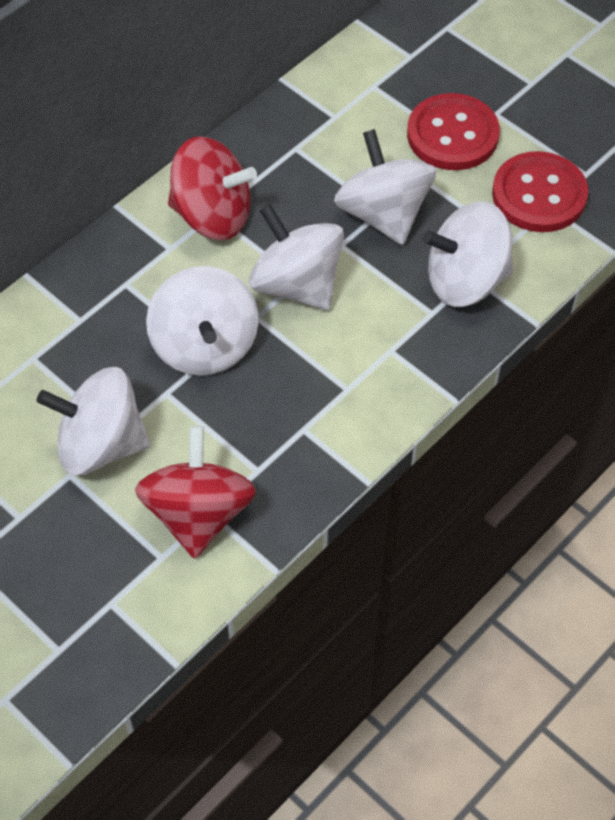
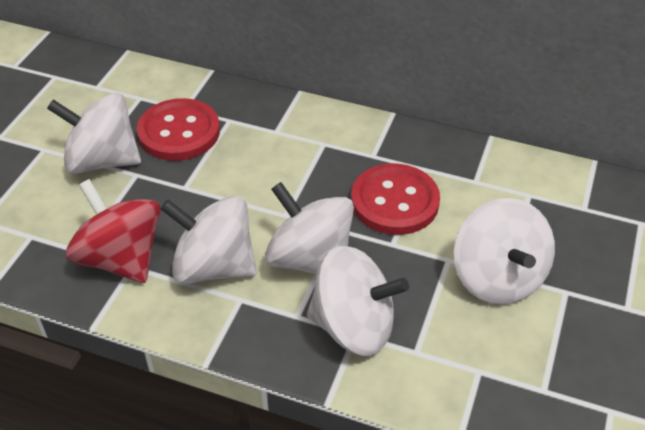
red spinning top: [135,426,256,559] [168,136,257,240] = 2 -> [66,179,161,283] = 1

